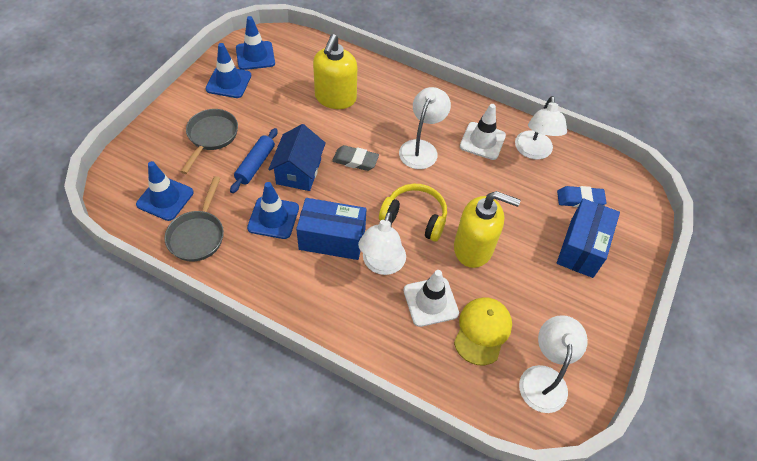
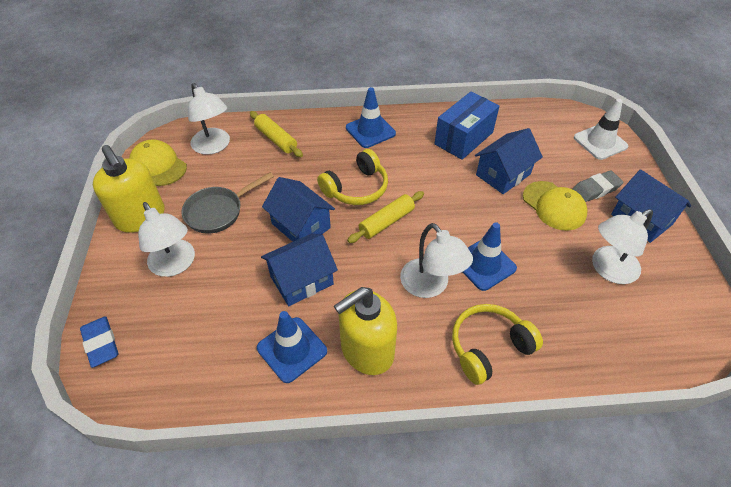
blue box: [296,198,366,260] [557,198,620,278] = 2 -> [434,92,499,160] = 1
blue house: [268,124,326,191] = 1 -> [261,233,338,306] [262,177,335,242] [475,128,543,194] [611,169,691,243] = 4
blue rolling pin: [230,128,278,193] = 1 -> none = 0
blue traffic cone: [136,161,194,221] [206,43,251,98] [236,16,275,70] [247,182,299,239] = 4 -> [257,311,327,383] [346,87,396,148] [462,222,517,291] = 3
grey pan: [164,176,224,262] [181,109,238,174] = 2 -> [182,172,274,234] = 1
white traffic cone: [404,270,459,327] [460,104,506,160] = 2 -> [574,99,628,160] = 1
yellow cap: [454,297,512,365] = 1 -> [129,139,187,186] [523,181,587,231] = 2
yellow headphones: [379,184,447,242] = 1 -> [317,149,388,205] [452,304,543,385] = 2
yellow rolling pin: none = 0 -> [250,111,303,157] [347,191,424,243] = 2

